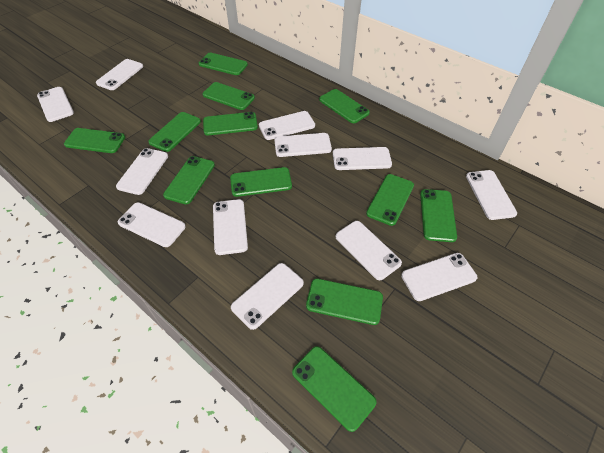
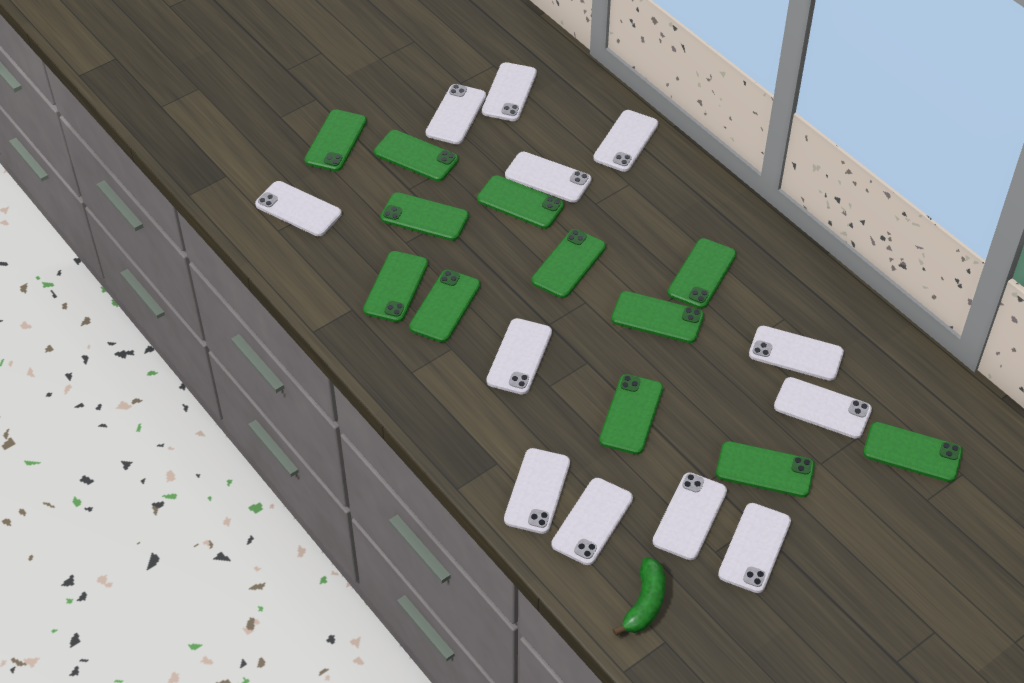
green banana: none = 0 -> [613,557,666,636] = 1

